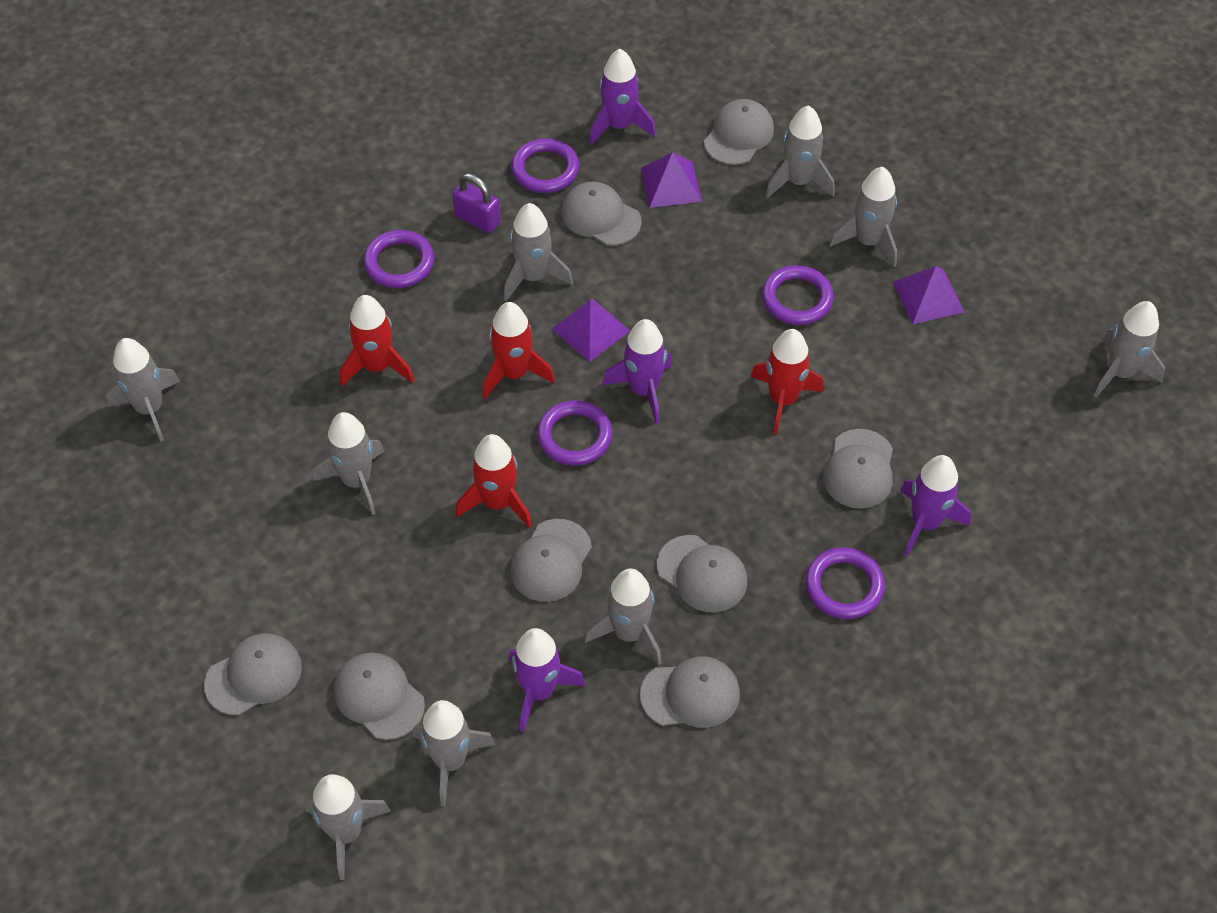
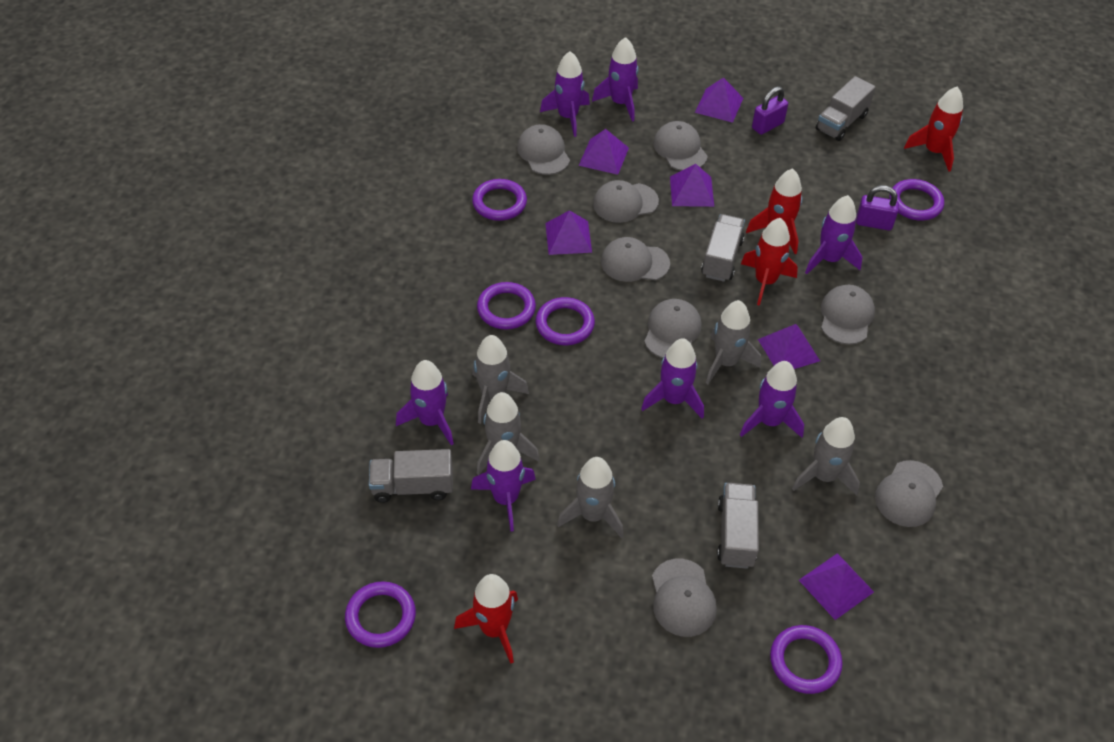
grey rocket: [106,338,180,441] [304,774,391,880] [314,412,385,515] [413,700,496,806] [504,203,573,301] [584,569,662,665] [766,105,835,198] [829,167,897,267] [1094,301,1165,398] = 9 -> [472,335,529,424] [476,392,539,475] [557,457,623,538] [706,300,761,384] [792,417,860,496] = 5
grey truck: none = 0 -> [369,449,453,503] [701,214,745,282] [717,483,759,569] [816,76,875,141] = 4
purple padlock: [452,173,501,233] = 1 -> [752,86,788,135] [856,185,899,230] = 2
purple pyramid: [552,299,630,362] [641,152,702,208] [893,266,964,324] = 3 -> [545,210,592,255] [579,129,629,175] [670,164,714,207] [695,77,743,123] [758,324,820,369] [799,553,874,620] = 6
purple ring: [363,230,434,288] [511,138,579,193] [537,400,612,466] [762,265,834,325] [805,547,885,619] = 5 -> [345,581,416,648] [472,179,527,221] [477,282,536,330] [536,297,595,345] [770,625,843,694] [889,179,944,220] = 6
purple rocket: [509,628,585,732] [589,49,656,145] [602,319,672,424] [900,455,971,556] = 4 -> [396,360,454,445] [471,440,536,532] [540,51,590,137] [592,37,638,121] [641,338,704,419] [740,361,804,438] [805,195,862,274] = 7

